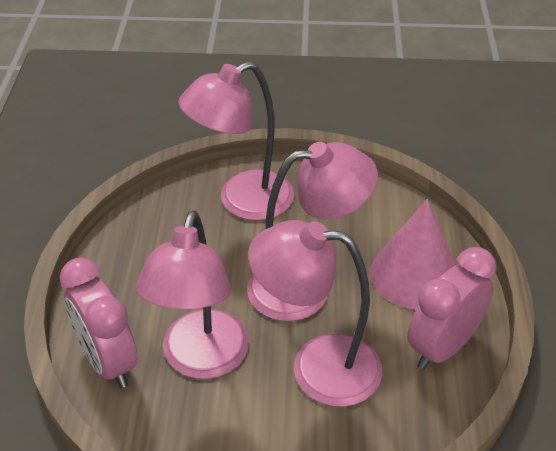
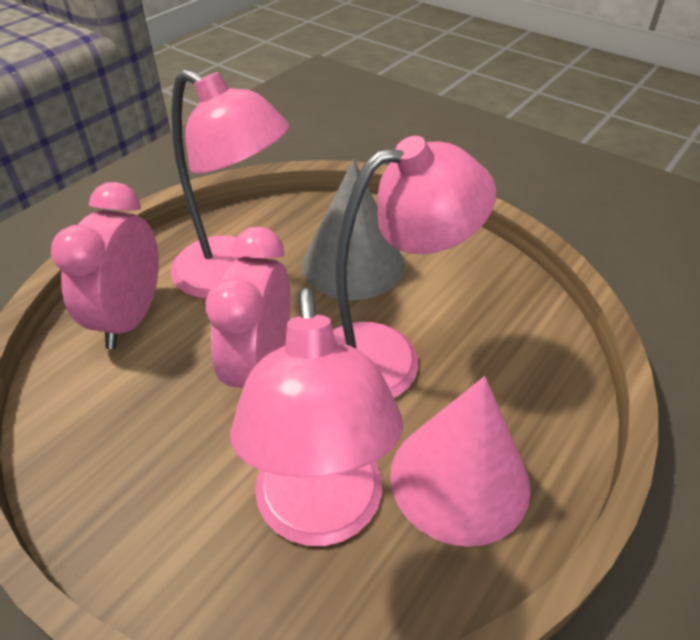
grey cone: none = 0 -> [302,159,404,300] = 1
pink lamp: [135,210,249,379] [178,61,294,221] [247,142,378,321] [248,220,382,407] = 4 -> [171,69,290,299] [230,287,403,546] [333,136,496,398] = 3

